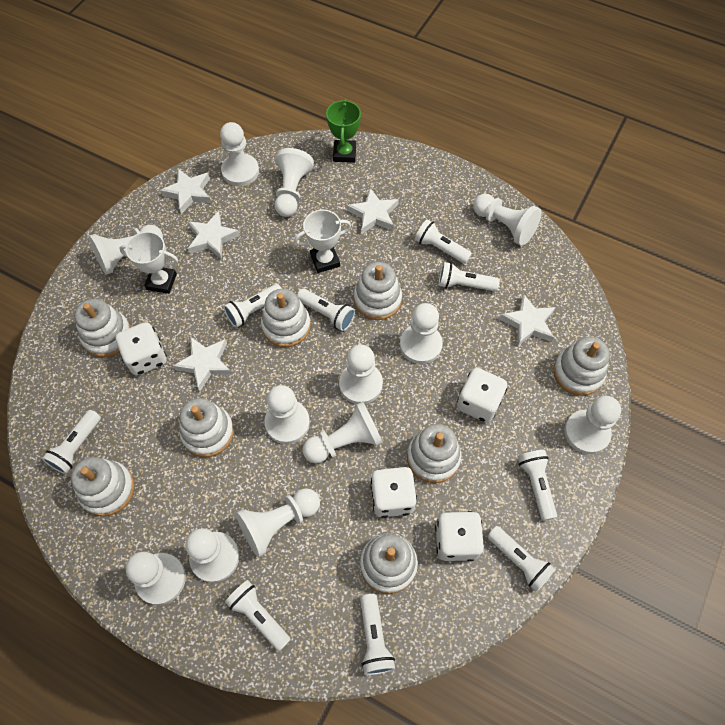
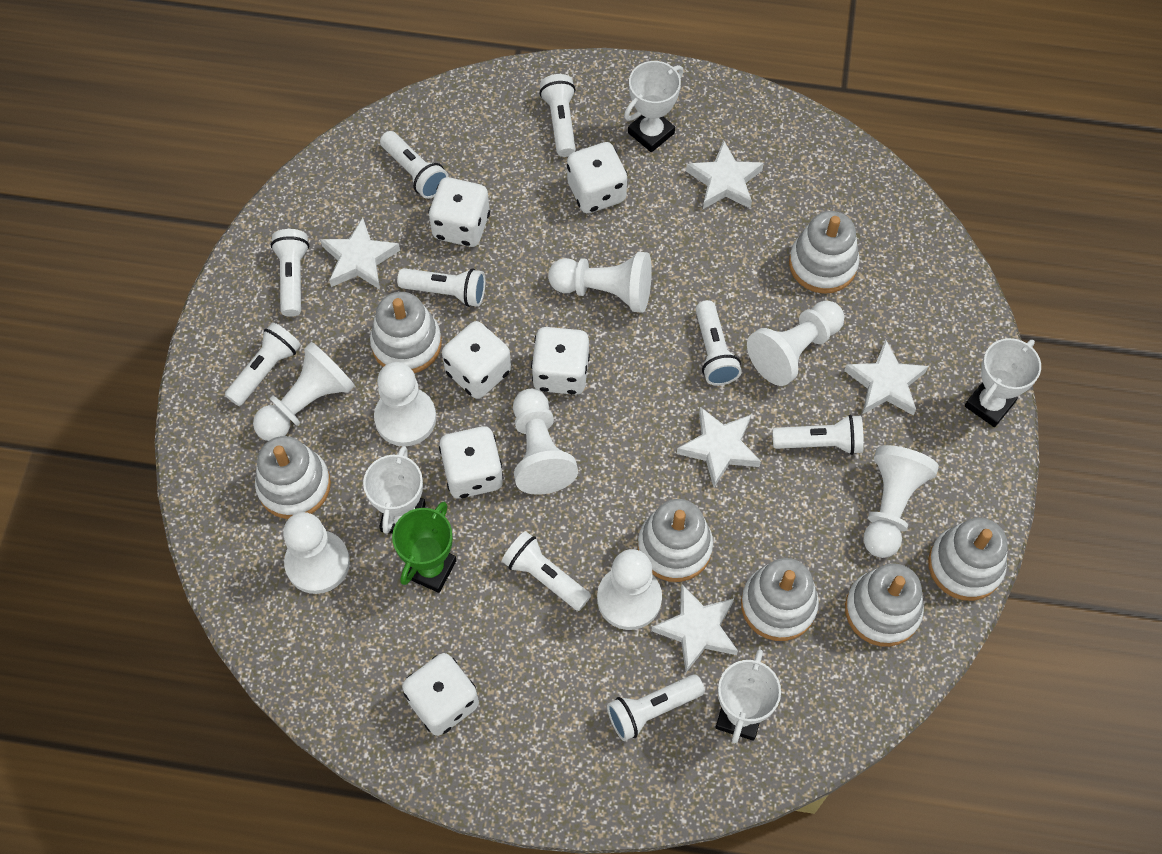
white dice: [115,322,167,376] [370,467,417,518] [435,511,484,561] [457,368,507,422] = 4 -> [402,653,479,736] [429,177,490,247] [439,426,504,498] [442,321,511,399] [531,327,590,395] [567,142,627,213] = 6
white pawn: [89,225,163,275] [126,552,186,605] [186,528,239,583] [220,122,259,186] [236,488,320,557] [265,385,310,444] [275,148,314,217] [303,401,383,464] [339,345,383,404] [400,303,443,364] [473,194,542,246] [564,396,621,454] = 12 -> [253,342,355,441] [283,512,350,594] [374,362,436,446] [513,389,578,495] [548,252,652,313] [597,549,662,630] [747,300,844,386] [864,445,939,558] = 8
white stacking toy: [71,457,135,516] [74,299,131,357] [179,398,234,457] [261,289,311,347] [354,262,402,320] [360,533,418,594] [407,424,462,483] [553,337,610,396] = 8 -> [255,436,331,519] [370,292,442,373] [638,499,713,582] [741,558,819,641] [789,211,860,294] [845,563,924,647] [928,518,1008,601] = 7
white trophy: [119,232,178,294] [294,210,351,273] = 2 -> [363,446,425,534] [624,61,683,152] [715,649,781,743] [965,338,1041,427] = 4

